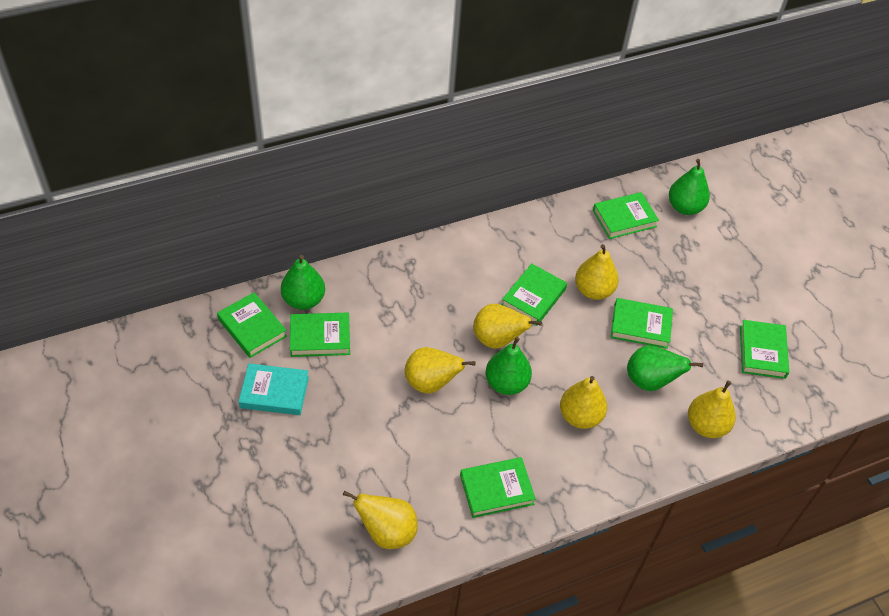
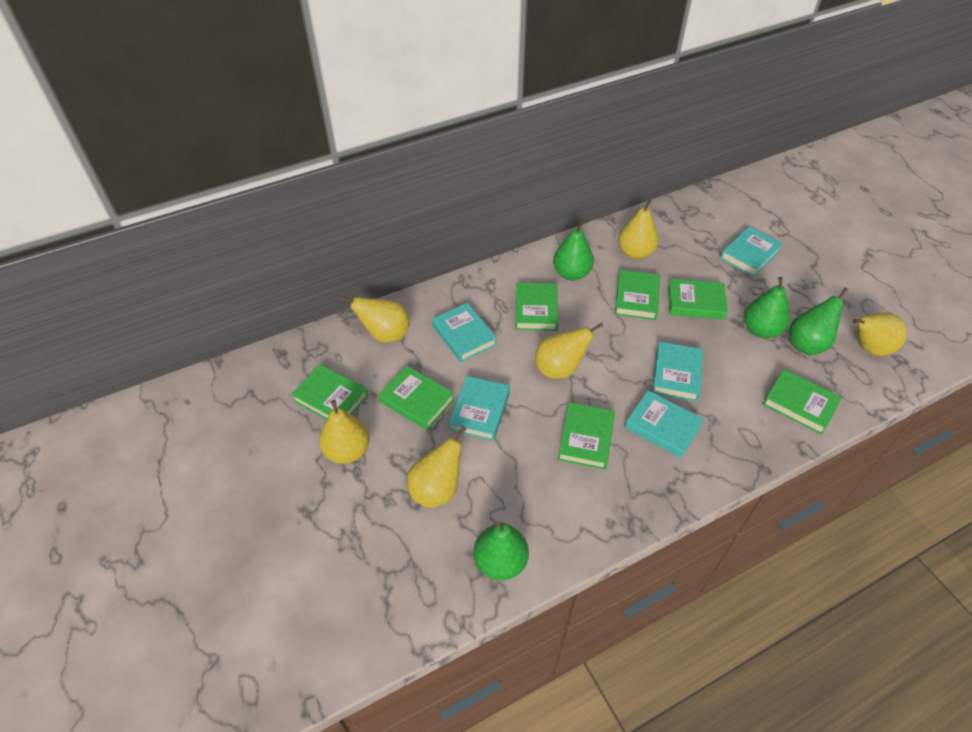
turquoise book: [239,363,309,415] = 1 -> [432,303,497,362] [448,376,510,441] [625,390,704,458] [652,342,703,402] [720,226,783,277] = 5

